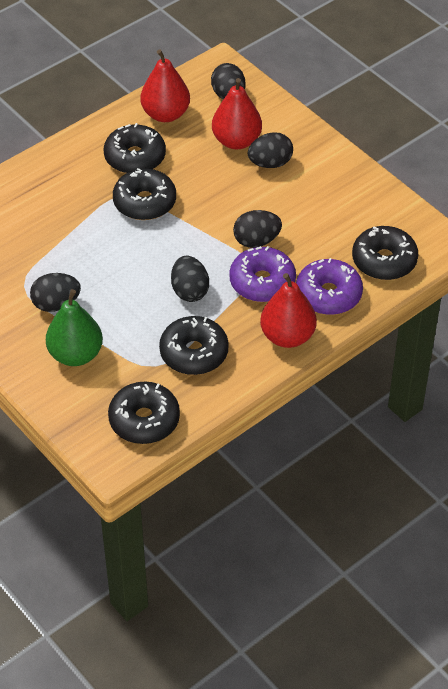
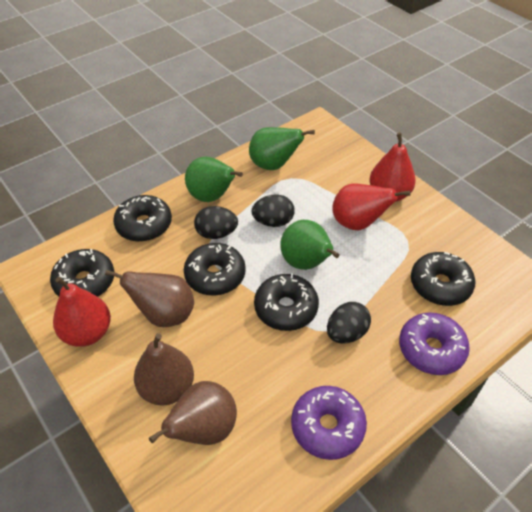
black egg: [30,273,81,312] [171,256,209,302] [211,63,246,99] [233,210,282,248] [248,132,293,168] = 5 -> [194,206,238,239] [252,195,295,227] [327,302,371,343] = 3
brown pear: none = 0 -> [105,270,194,327] [134,333,194,406] [149,381,237,445] = 3
green pear: [46,289,103,366] = 1 -> [185,157,243,202] [249,127,315,170] [280,220,340,270] = 3

